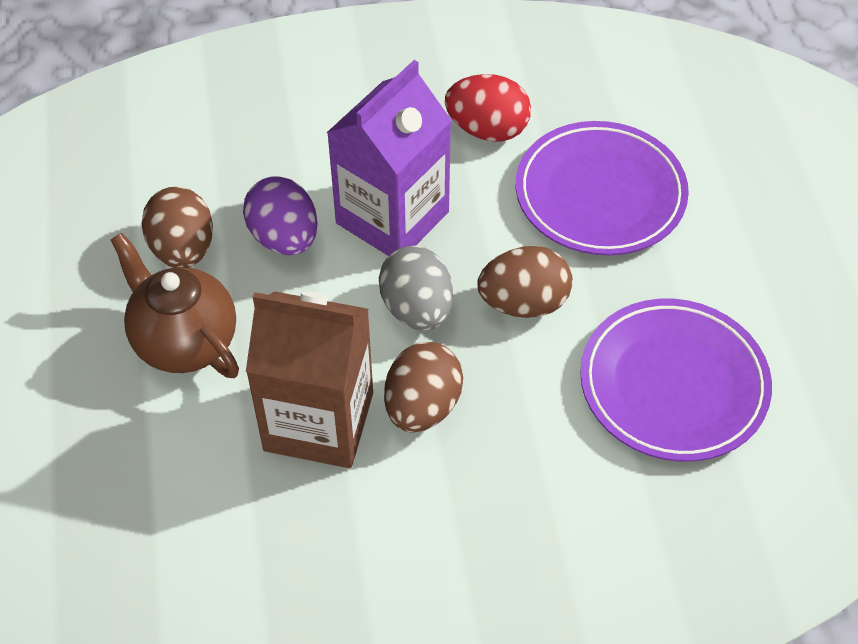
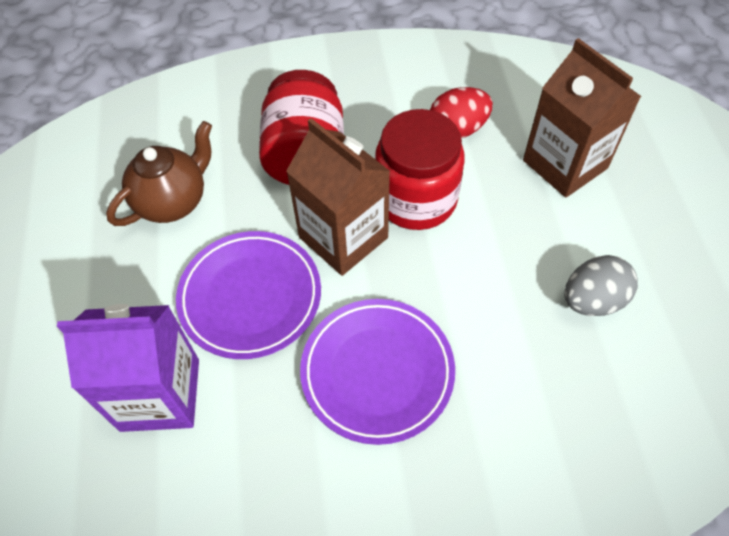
brown carton: [246,291,373,468] = 1 -> [286,118,390,276] [523,38,641,197] = 2
brown egg: [142,187,213,268] [384,342,463,433] [477,246,573,318] = 3 -> none = 0
purple egg: [243,176,318,255] = 1 -> none = 0
red jar: none = 0 -> [259,70,344,185] [375,109,464,230] = 2

